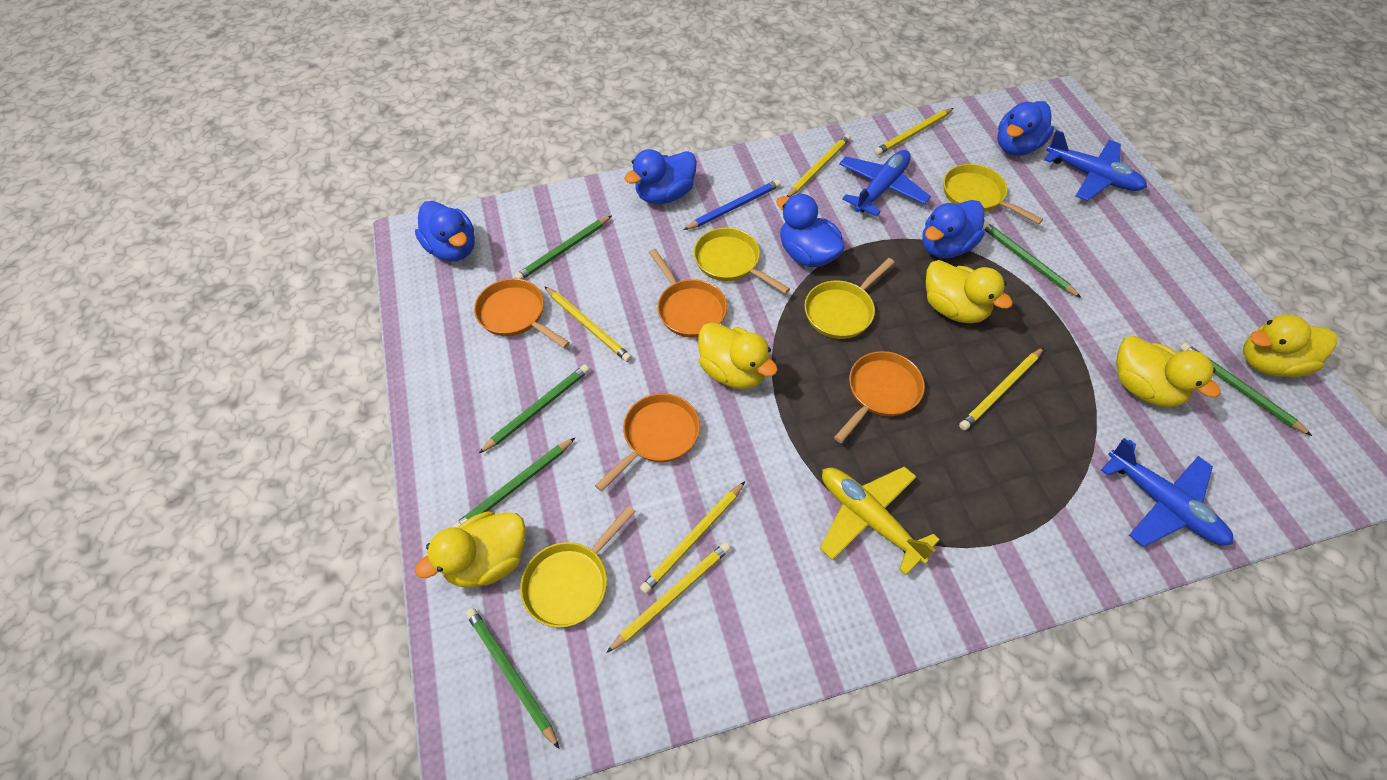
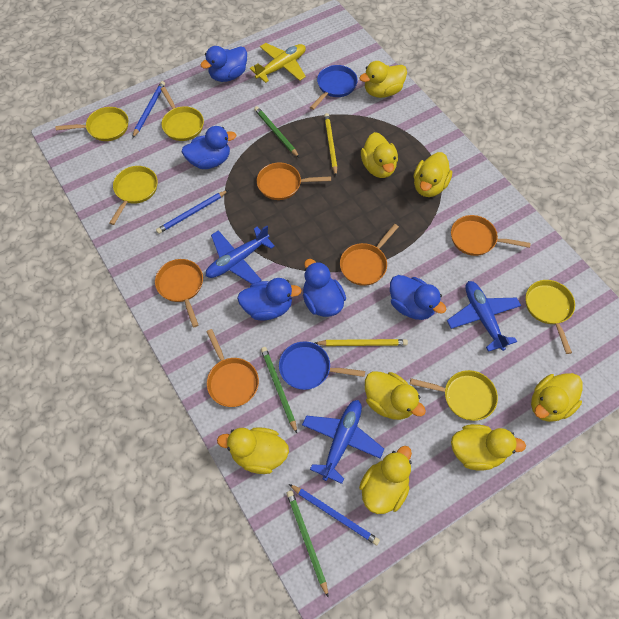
blue pan: none = 0 -> [279,341,365,390] [310,65,358,110] = 2
blue pencil: [683,179,781,230] = 1 -> [132,81,165,138] [156,190,228,234] [289,484,380,546] = 3
green pencil: [452,438,575,528] [466,608,559,749] [478,365,590,454] [515,215,612,279] [983,221,1081,298] [1179,343,1312,436] = 6 -> [254,106,299,157] [261,347,297,433] [286,490,329,598] = 3
orange pan: [474,278,570,348] [595,393,700,492] [649,249,727,338] [834,351,925,443] = 4 -> [155,259,203,327] [206,329,259,407] [257,162,331,200] [340,224,399,286] [451,215,531,256] = 5
yellow duck: [415,511,526,588] [698,322,778,389] [926,260,1013,323] [1116,335,1221,407] [1243,314,1337,377] = 5 -> [217,427,289,474] [359,61,407,98] [359,446,412,514] [361,132,398,178] [365,371,426,420] [414,152,452,197] [451,424,526,471] [531,373,583,422] = 8
yellow pan: [520,505,636,628] [694,228,790,294] [804,258,895,339] [943,164,1043,224] = 4 -> [55,107,128,141] [109,166,158,225] [161,87,204,141] [410,370,498,421] [526,280,575,354] = 5
yellow pencil: [544,286,632,362] [606,542,731,653] [640,481,745,594] [786,134,851,197] [874,108,953,155] [959,347,1044,430] = 6 -> [315,339,408,346] [324,113,337,175] = 2

